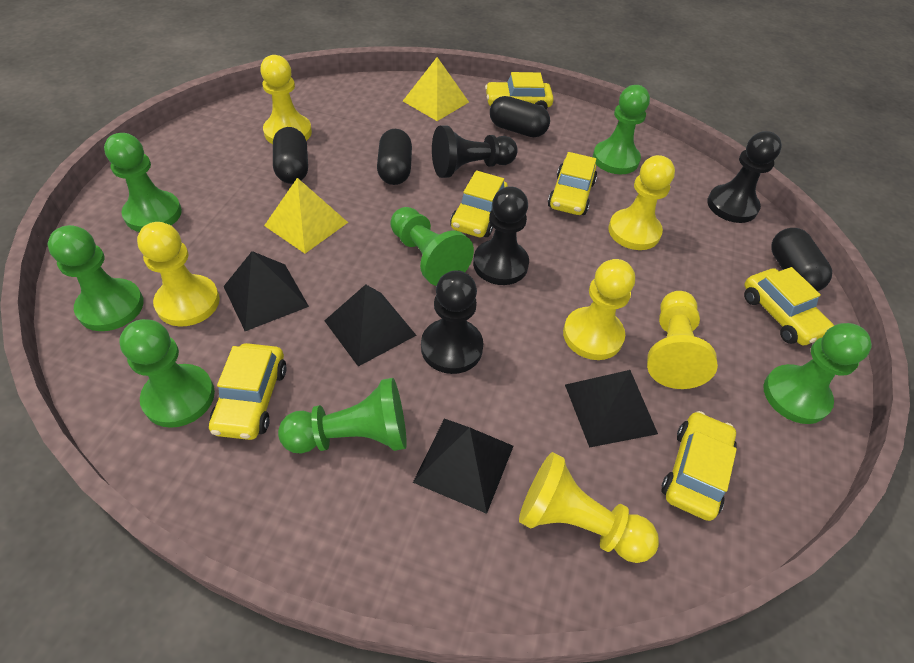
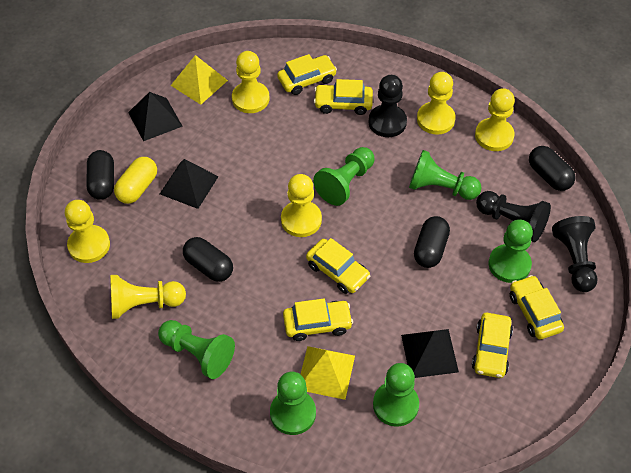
black pawn: [421,270,484,374] [432,126,518,178] [473,186,529,285] [707,131,782,223] = 4 -> [368,75,407,137] [476,191,551,242] [552,216,598,292] = 3
black pyramid: [223,251,309,331] [324,284,417,366] [413,419,513,514] [565,370,658,448] = 4 -> [128,92,183,141] [160,159,219,209] [401,329,459,378] = 3
green pawn: [48,225,144,331] [104,133,182,232] [119,319,215,428] [278,378,407,453] [390,207,474,286] [593,85,650,174] [763,323,872,424] = 7 -> [158,320,235,379] [270,371,316,435] [313,147,374,206] [373,363,419,427] [409,150,482,200] [489,219,533,283] = 6
yellow capsule: none = 0 -> [114,157,157,204] = 1

